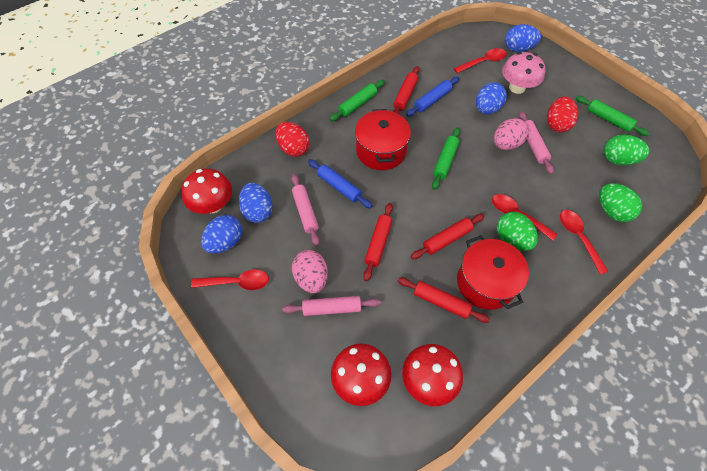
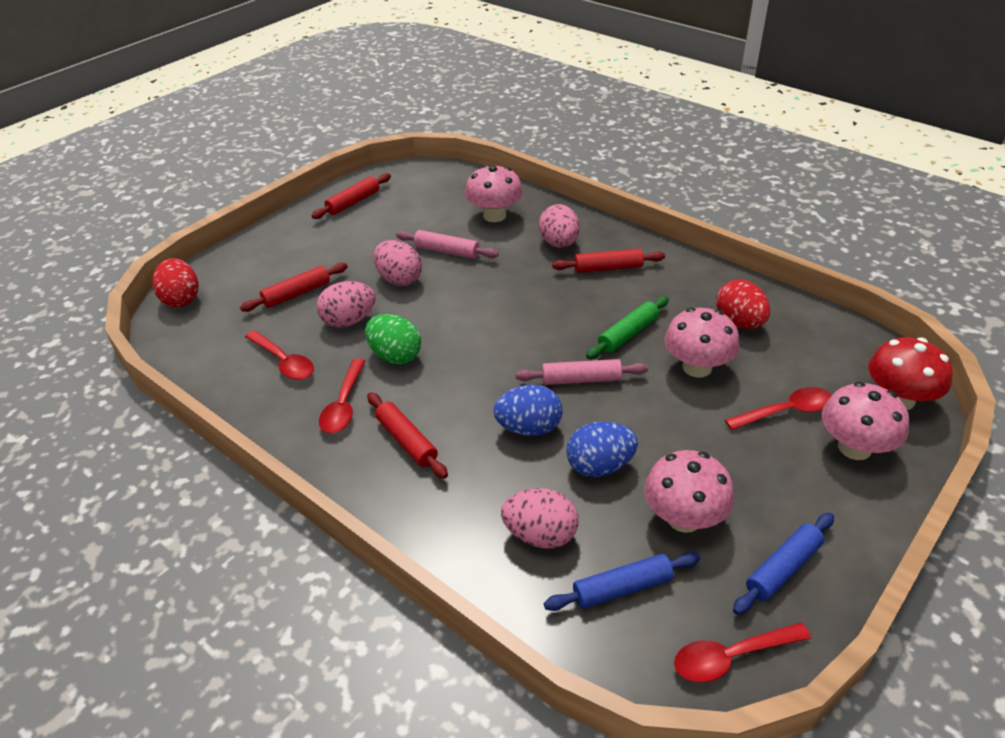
blue egg: [201,215,242,254] [239,182,273,223] [476,83,507,114] [505,24,541,52] = 4 -> [493,385,562,436] [566,421,638,477] = 2
green egg: [497,212,538,251] [599,183,642,222] [604,135,649,165] = 3 -> [365,314,421,364] = 1
green rolling pin: [330,80,385,121] [432,127,460,190] [576,96,650,136] = 3 -> [586,296,669,359] = 1
pink egg: [292,250,328,293] [494,118,529,150] = 2 -> [317,281,376,328] [374,240,422,286] [501,488,579,548] [539,204,580,248] = 4
pink mushroom: [502,52,545,94] = 1 -> [465,165,523,222] [644,450,734,533] [664,307,739,377] [822,382,909,460] = 4
pink rolling pin: [282,296,381,316] [291,174,320,246] [519,111,554,174] = 3 -> [396,230,499,259] [516,359,648,385] = 2
red mushroom: [182,169,232,214] [331,344,391,406] [402,344,463,406] = 3 -> [869,337,953,410] = 1
red pot: [355,109,411,170] [457,235,529,310] = 2 -> none = 0

